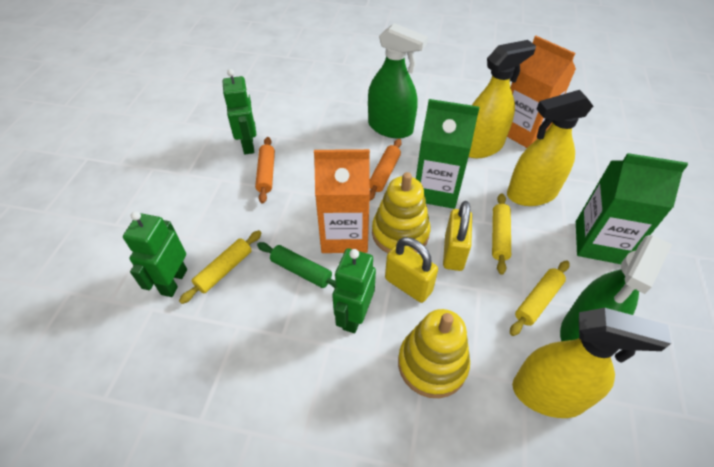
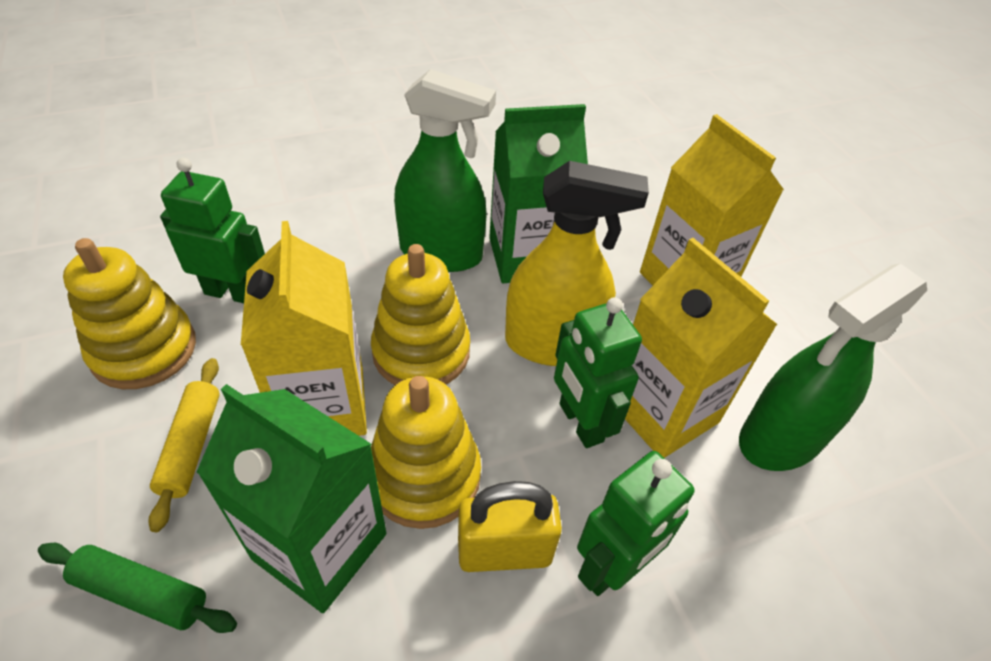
orange carton: [314,149,370,253] [507,36,576,148] = 2 -> none = 0
orange rolling pin: [255,137,275,204] [369,139,402,201] = 2 -> none = 0
yellow carton: none = 0 -> [241,221,367,436] [625,238,778,458] [640,114,784,285] = 3
yellow padlock: [385,237,438,303] [443,201,472,271] = 2 -> [458,481,562,572] = 1
yellow rolling pin: [179,230,262,304] [492,193,511,275] [510,260,569,336] = 3 -> [148,358,220,532] = 1
yellow spray bottle: [469,40,536,158] [507,90,593,206] [512,308,671,418] = 3 -> [505,161,649,366] = 1
yellow stacking toy: [372,172,430,253] [398,309,470,398] = 2 -> [63,238,196,389] [371,244,470,385] [371,376,481,529] = 3

